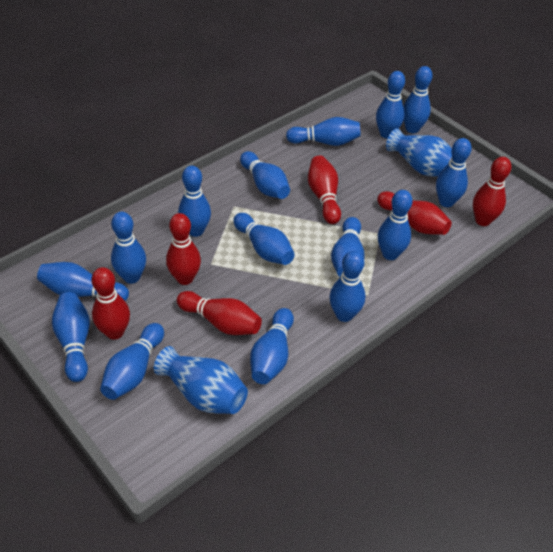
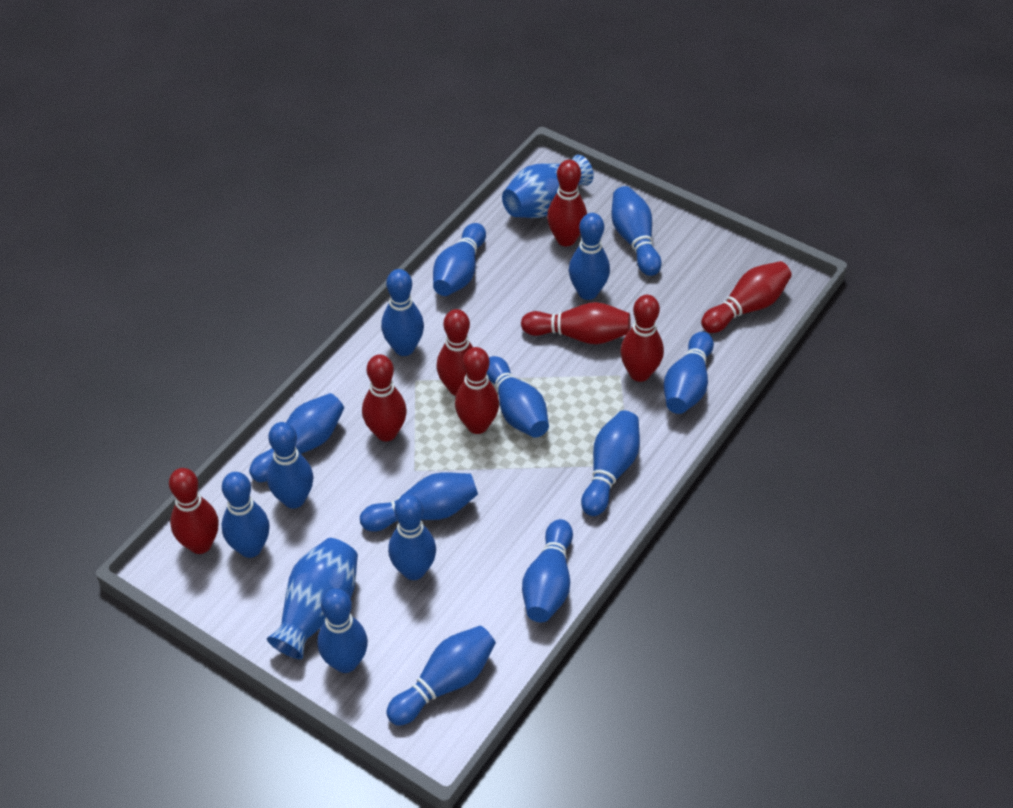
red bowling pin: [91,267,130,340] [166,213,201,285] [177,291,262,335] [308,156,341,224] [377,191,452,235] [473,157,512,226] = 6 -> [169,468,219,554] [362,354,407,441] [436,309,473,396] [455,347,499,434] [521,302,631,344] [547,160,587,246] [620,295,664,382] [701,261,792,333] = 8

